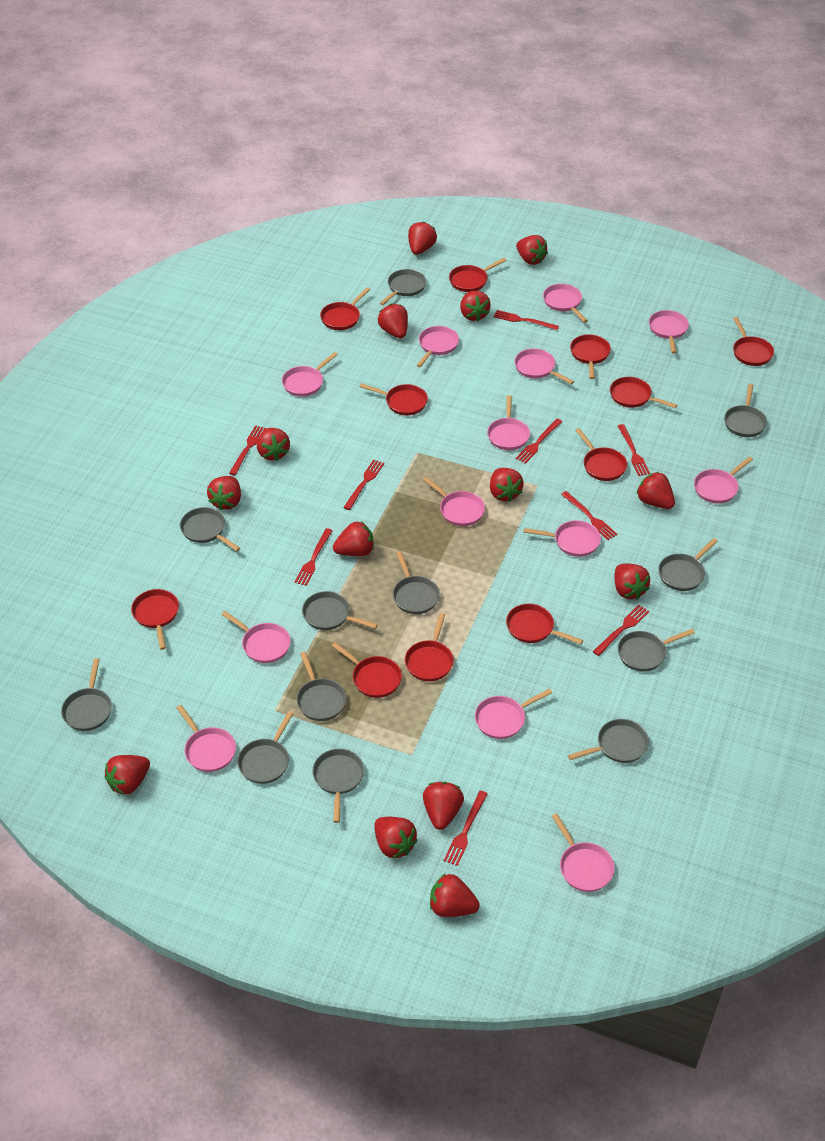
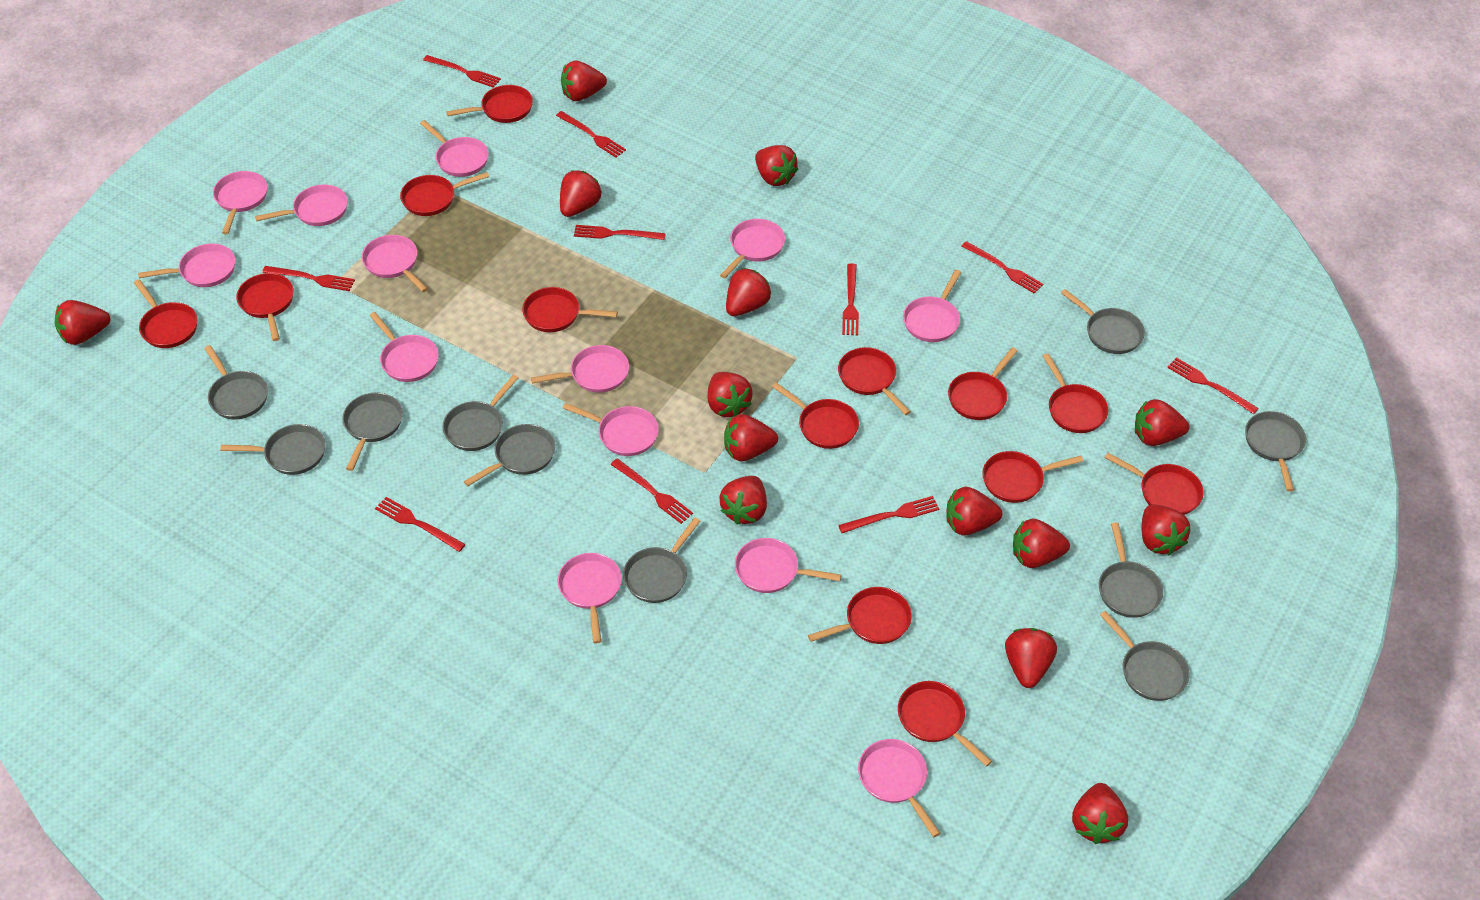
grey pan: [61,658,112,731] [180,507,240,551] [237,711,294,784] [297,652,346,721] [302,591,378,630] [312,749,364,823] [380,269,426,305] [393,551,440,614] [568,719,649,763] [618,629,695,672] [658,538,718,591] [724,384,767,437] = 12 -> [204,345,268,419] [220,424,325,475] [342,393,403,471] [442,375,518,451] [464,424,555,486] [623,517,700,603] [1061,289,1145,354] [1099,523,1163,618] [1100,611,1190,701] [1245,411,1306,492] = 10
red fork: [229,425,266,475] [294,528,333,586] [343,459,384,510] [444,791,488,866] [494,310,559,330] [516,419,563,464] [561,491,618,540] [593,605,649,656] [618,424,650,476] = 9 -> [262,266,355,291] [375,497,466,552] [423,55,501,88] [556,111,626,157] [574,225,666,240] [610,459,693,524] [838,496,939,533] [842,263,859,335] [961,241,1043,294] [1167,357,1259,414] = 10
red pan: [131,589,179,650] [320,287,370,330] [332,642,402,698] [359,383,428,415] [405,613,454,681] [449,258,507,292] [506,604,583,644] [570,334,611,379] [575,428,627,481] [610,377,677,408] [733,317,774,366] = 11 -> [134,279,198,348] [236,273,294,341] [400,172,489,216] [446,85,533,123] [522,287,618,332] [772,382,859,449] [808,587,912,644] [838,347,911,415] [898,681,992,767] [948,347,1018,420] [982,451,1083,503] [1043,353,1109,433] [1105,453,1204,515] = 13

